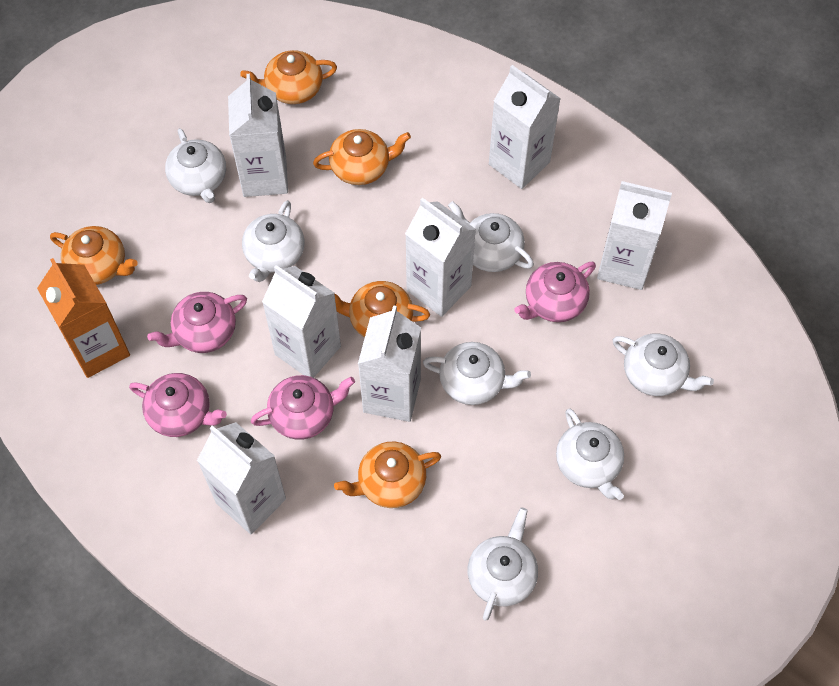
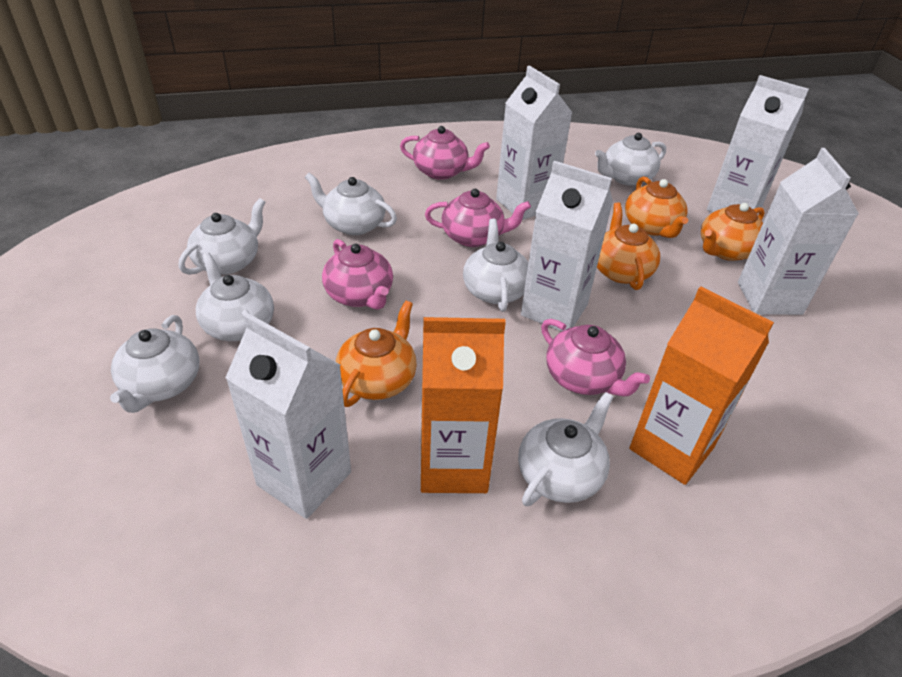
orange carton: [37,258,130,378] = 1 -> [421,317,506,493] [629,286,774,485] = 2
orange teapot: [50,226,138,285] [240,50,337,104] [313,129,411,185] [334,442,441,508] [335,281,430,338] = 5 -> [336,300,417,407] [597,202,660,290] [625,176,688,238] [701,203,765,261] = 4
white carton: [197,422,286,534] [228,74,288,197] [262,265,341,378] [358,305,421,422] [405,198,476,317] [489,65,561,189] [597,181,672,290] = 7 -> [225,313,351,519] [496,66,573,220] [521,161,613,332] [707,75,809,212] [738,148,859,315] = 5

